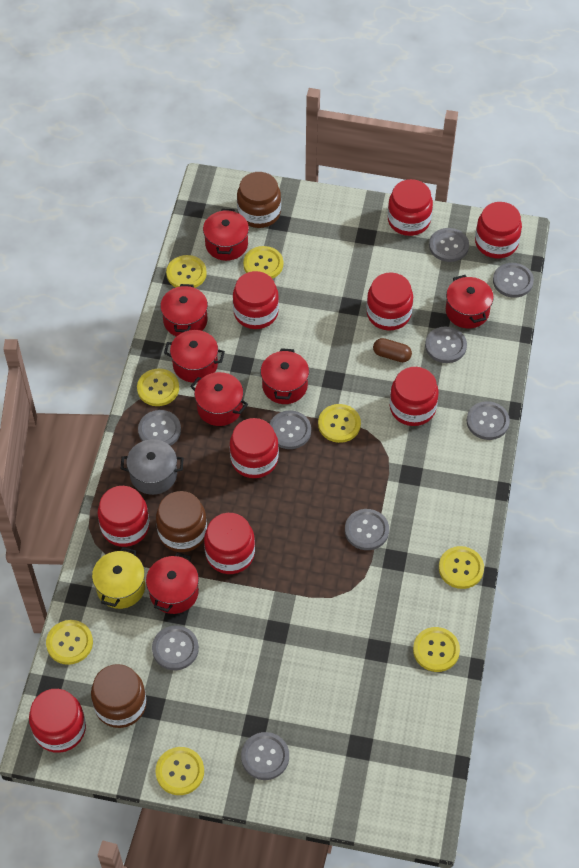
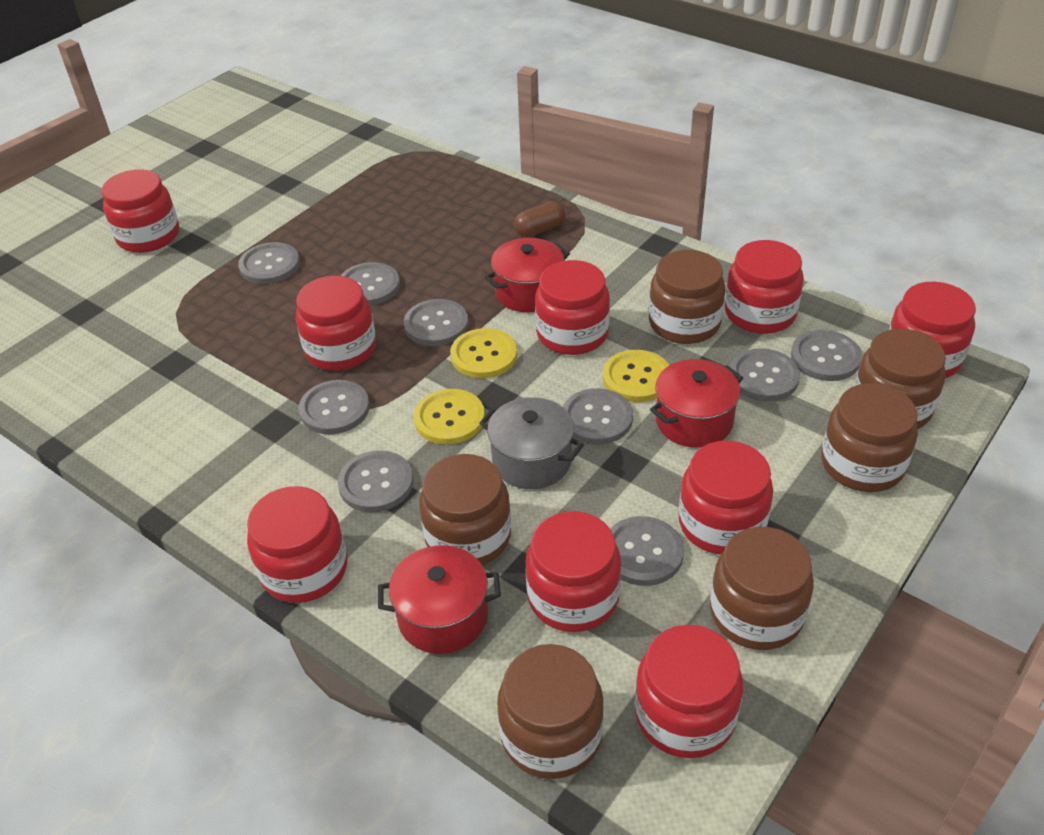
brown jar: [91,664,147,728] [156,491,207,552] [237,172,281,228] = 3 -> [419,454,511,565] [497,644,604,779] [649,250,725,344] [710,527,814,650] [821,383,918,492] [854,329,946,429] = 6
red pot: [146,552,199,614] [160,284,208,337] [164,330,225,383] [190,372,248,426] [203,209,249,261] [261,348,309,404] [446,275,494,328] = 7 -> [378,545,501,654] [485,238,570,312] [650,359,743,448] = 3
yellow button: [46,620,93,665] [137,369,179,406] [155,747,204,795] [166,255,207,288] [243,246,283,279] [318,404,361,443] [413,627,460,672] [439,546,484,589] = 8 -> [414,389,485,445] [450,328,517,378] [603,350,669,402] = 3
yellow pot: [92,547,145,609] = 1 -> none = 0

